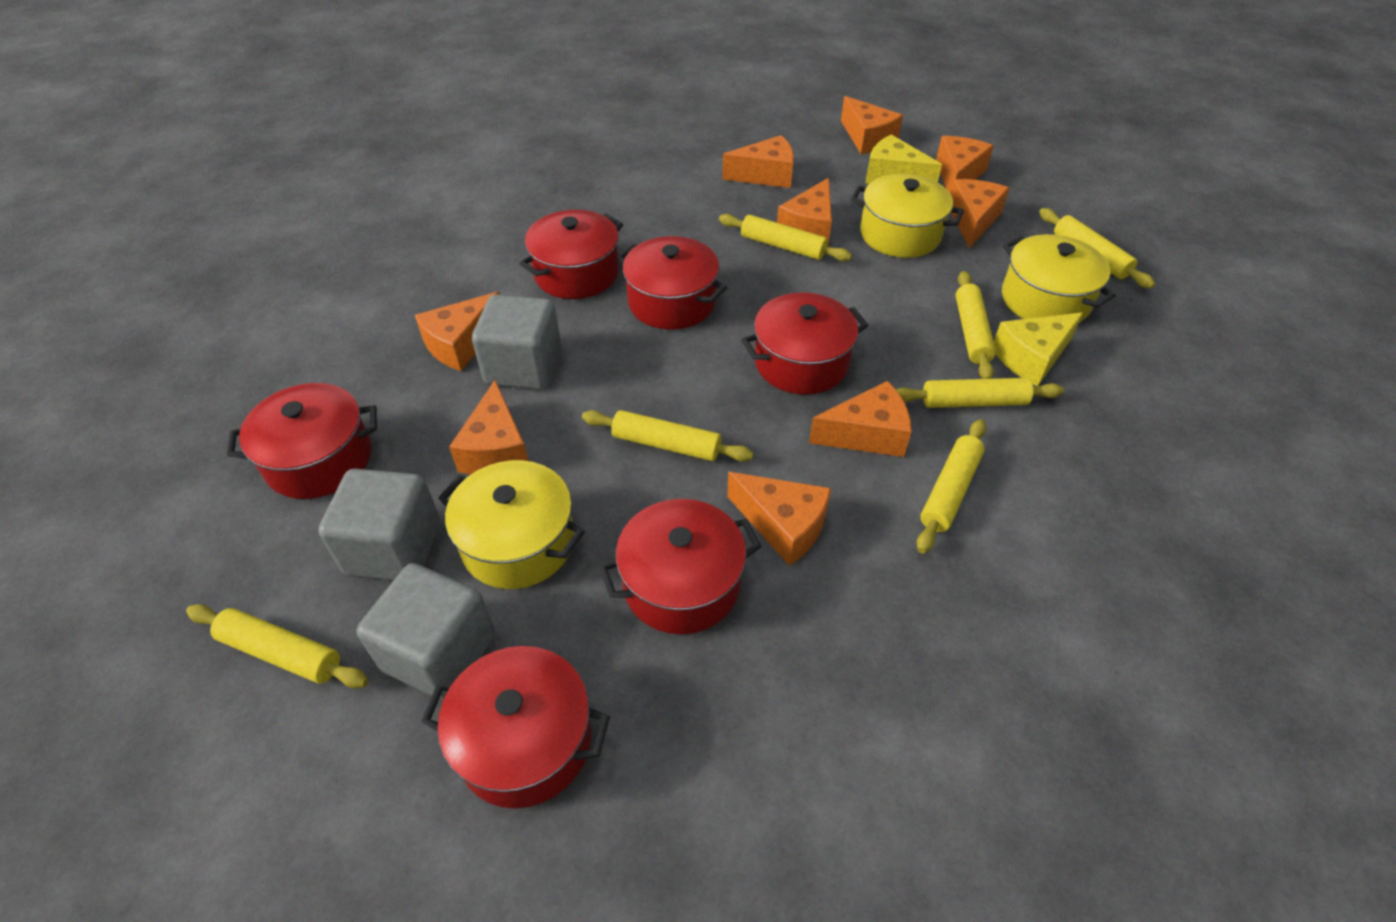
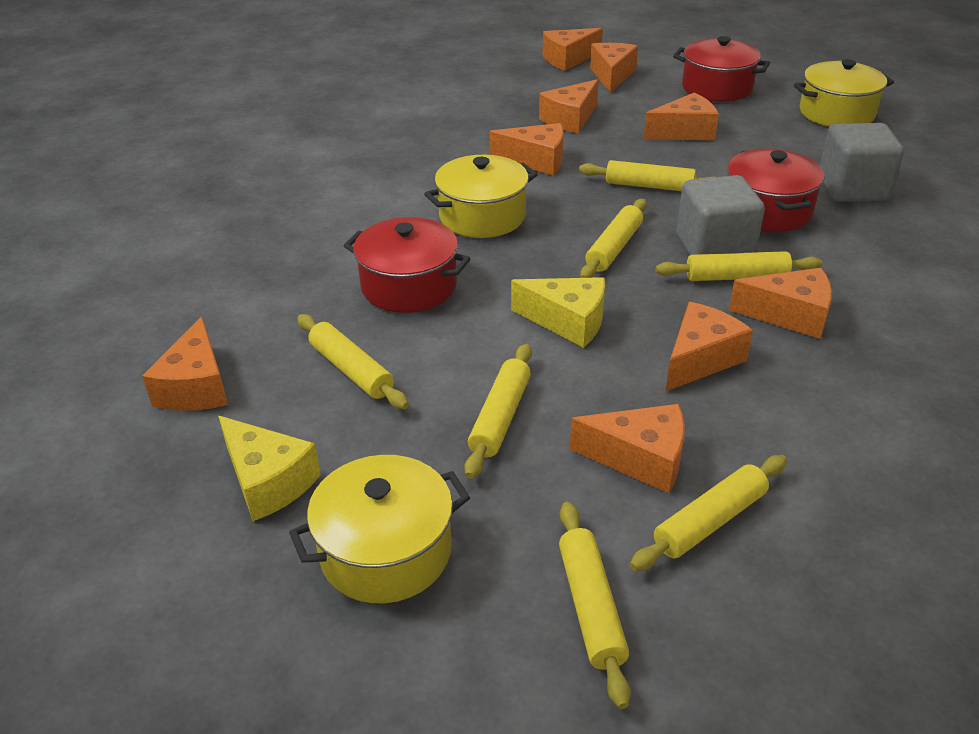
grey cube: [318,469,440,580] [357,563,495,700] [472,294,562,390] = 3 -> [677,175,765,255] [820,123,904,202] = 2
red pot: [227,383,377,499] [421,646,610,808] [519,210,623,299] [599,499,761,634] [617,236,727,330] [741,292,868,394] = 6 -> [344,217,471,313] [673,36,770,102] [727,149,824,232] = 3

